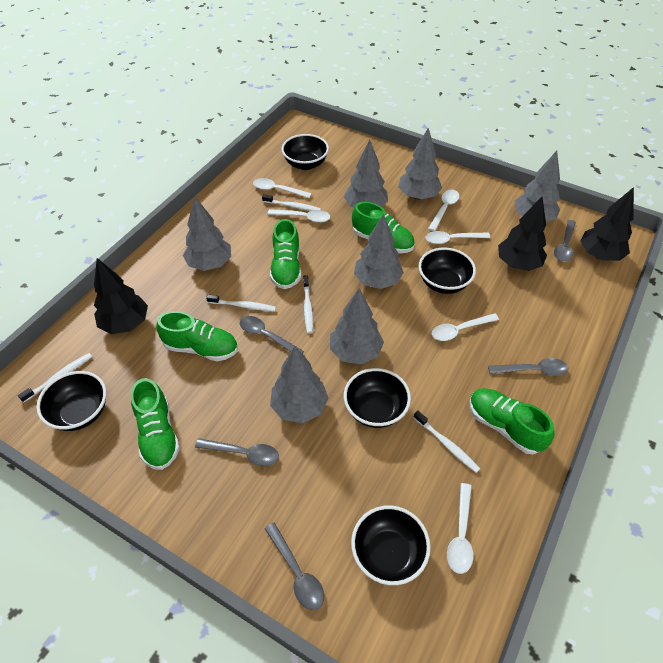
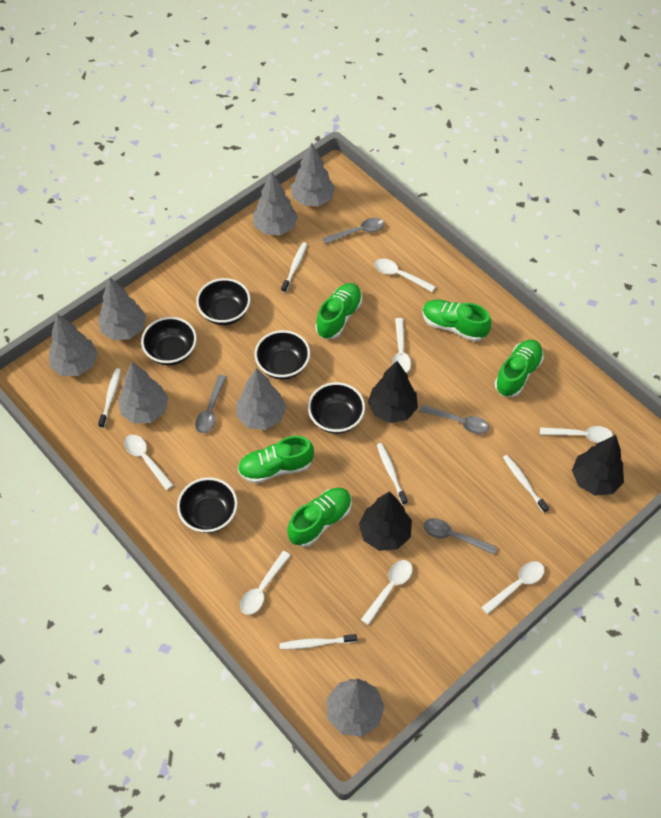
grey spoon: [195,438,279,466] [240,316,304,354] [265,522,324,610] [488,358,568,376] [554,220,576,262] = 5 -> [195,375,226,433] [322,218,384,244] [419,405,489,434] [424,518,497,555] = 4
white spoon: [253,178,312,198] [267,209,330,223] [426,231,490,244] [428,190,459,231] [432,313,499,341] [447,483,474,574] = 6 -> [124,435,173,490] [240,551,291,615] [361,560,413,625] [375,259,436,292] [392,318,411,373] [481,561,545,614] [540,426,613,443] = 7

